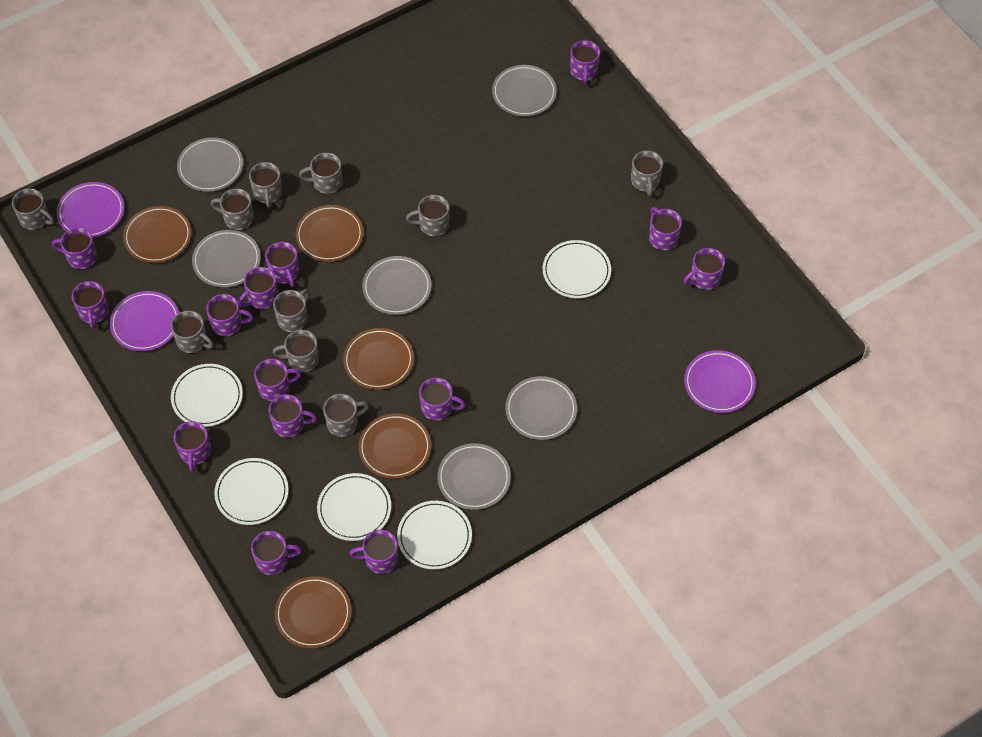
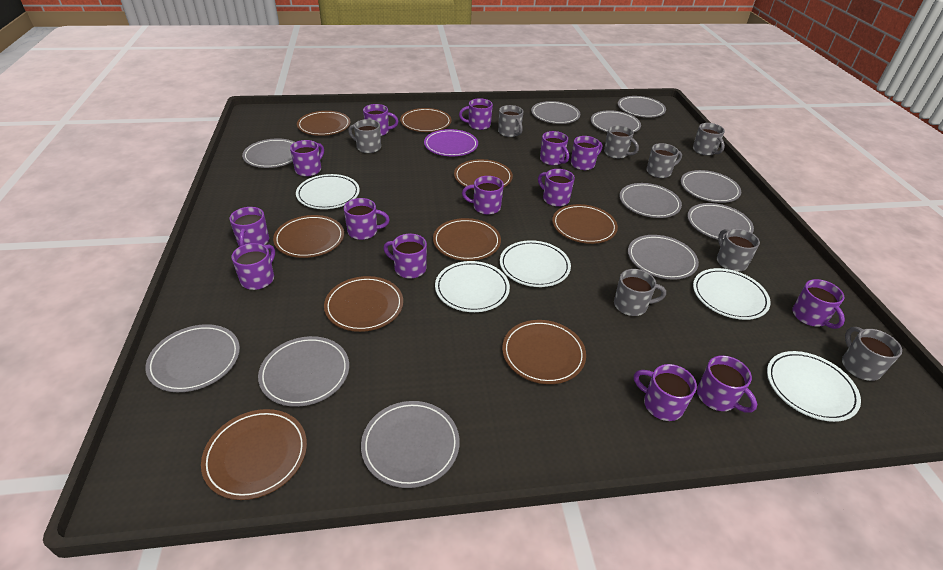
brown plate: [123,206,191,263] [275,576,351,649] [296,205,364,262] [343,328,414,390] [358,413,431,479] = 5 -> [201,409,307,500] [273,215,344,258] [297,111,351,136] [324,276,403,332] [400,108,452,132] [433,218,501,261] [454,159,513,190] [502,320,586,384] [552,204,618,244] = 9
grey mug: [12,188,54,230] [171,311,214,353] [211,189,254,230] [249,162,282,208] [273,289,310,332] [273,330,319,372] [299,153,342,194] [323,394,369,437] [406,195,449,236] [631,150,663,196] = 10 -> [348,119,381,153] [498,105,523,137] [604,125,639,159] [614,269,666,316] [647,143,682,178] [693,123,725,156] [717,229,760,272] [842,327,902,381] = 8
grey plate: [177,137,243,192] [192,230,261,288] [362,256,431,315] [437,443,511,510] [492,65,557,116] [505,376,577,440] = 6 -> [145,324,240,392] [242,138,295,168] [258,336,349,407] [361,401,460,488] [531,101,580,124] [591,110,641,132] [618,96,666,117] [619,183,682,218] [628,235,699,280] [680,170,741,203] [687,203,754,240] = 11
purple plate: [57,182,125,237] [110,291,179,351] [684,350,756,413] = 3 -> [424,129,478,156] = 1

